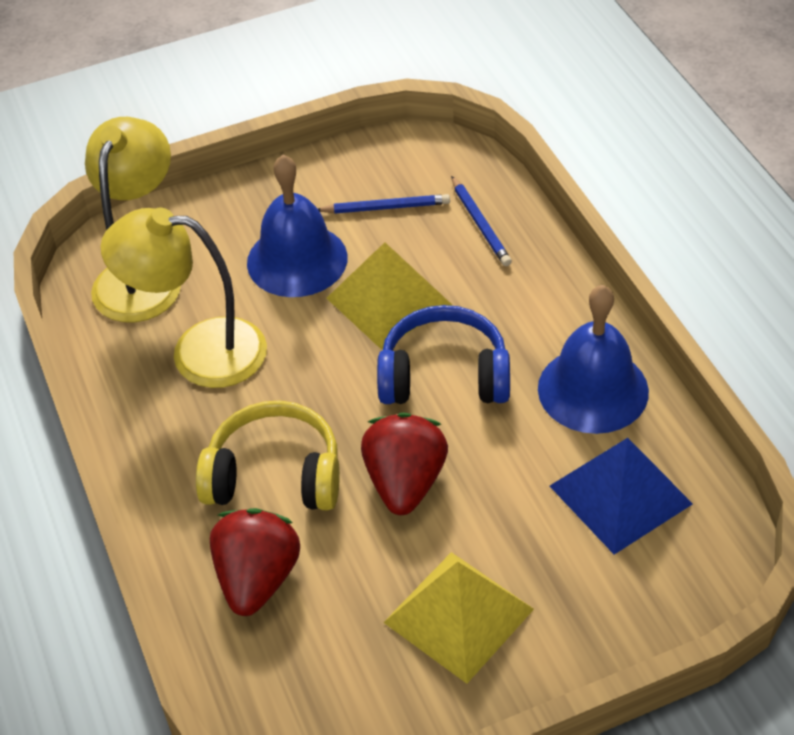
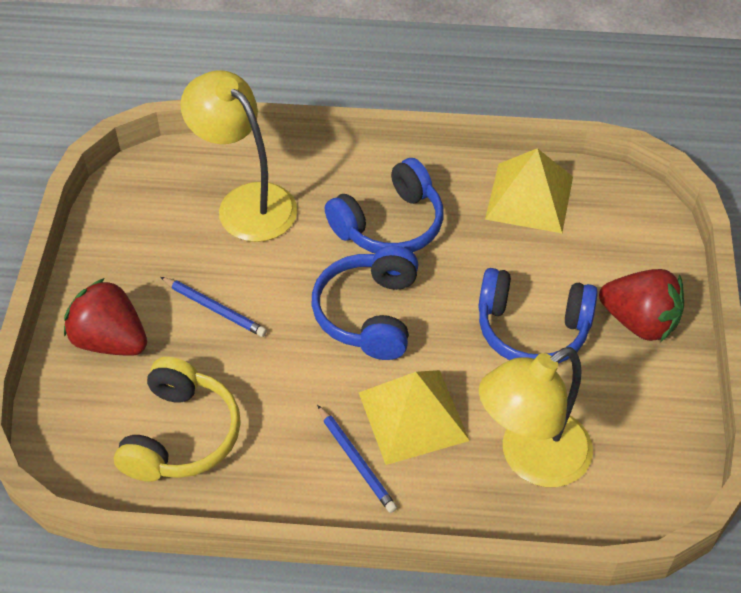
blue bell: [247,155,348,297] [538,285,649,434] = 2 -> none = 0
blue headphones: [377,305,510,404] = 1 -> [312,246,418,360] [325,158,444,253] [478,268,598,363] = 3
blue pyramid: [550,438,693,555] = 1 -> none = 0

